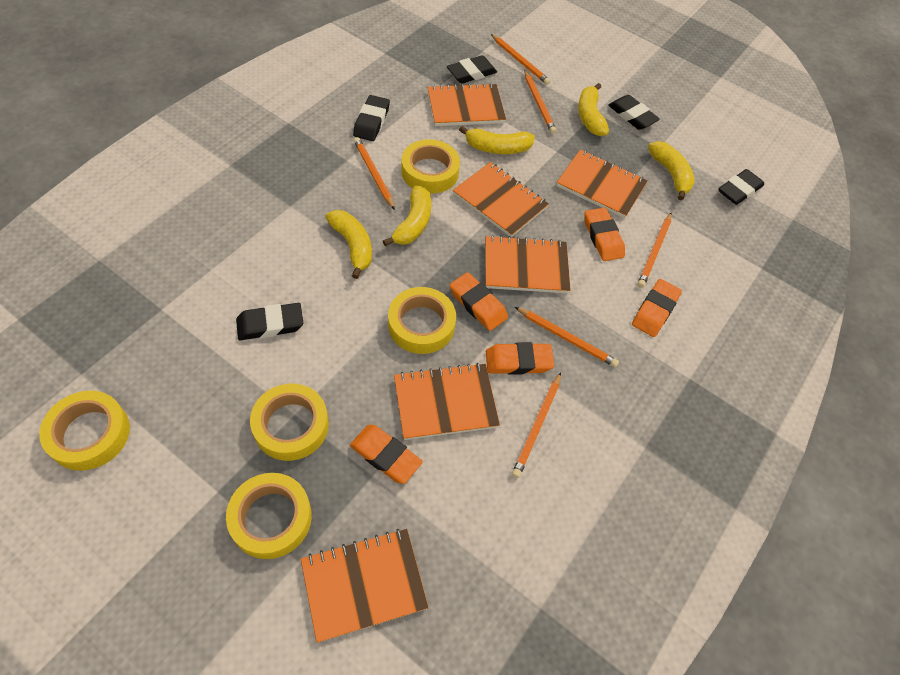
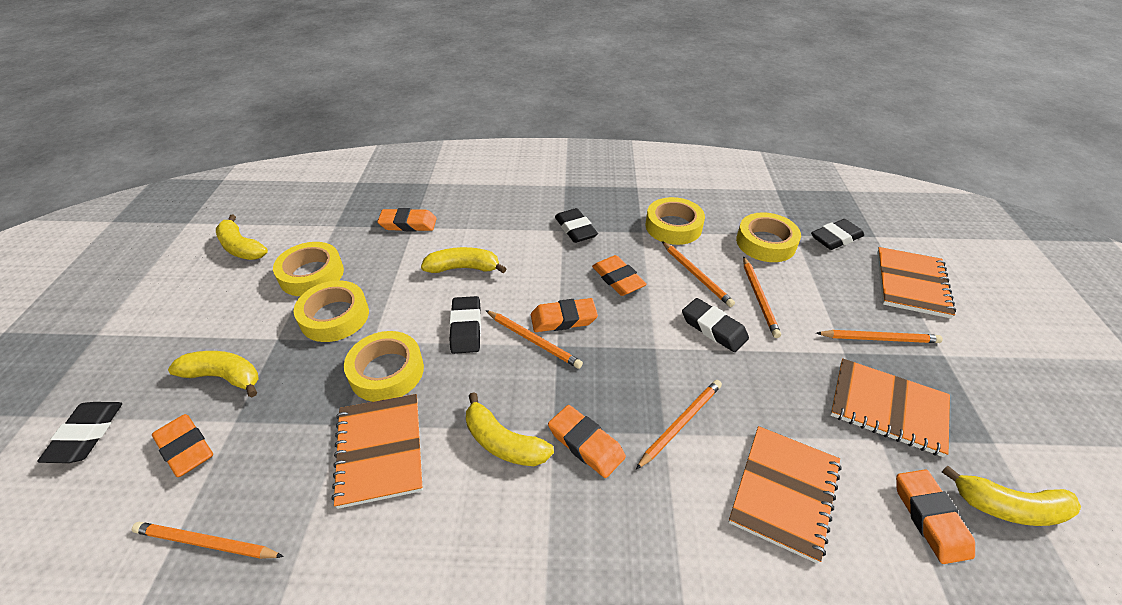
orange eraser: [350,425,423,484] [450,272,508,331] [486,342,554,375] [584,207,625,261] [632,279,682,337] = 5 -> [152,414,213,477] [377,208,437,231] [531,298,598,332] [548,405,626,478] [592,255,647,296] [896,469,975,564] = 6
orange notebook: [301,529,429,642] [394,363,500,440] [428,83,506,126] [453,162,549,238] [485,235,571,293] [556,149,648,218] = 6 -> [332,394,423,509] [729,426,842,564] [830,358,950,457] [877,247,956,318] = 4

